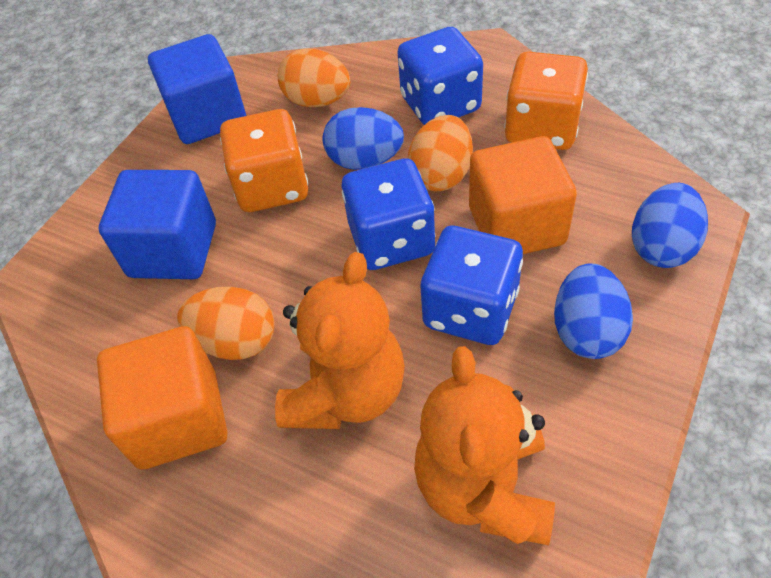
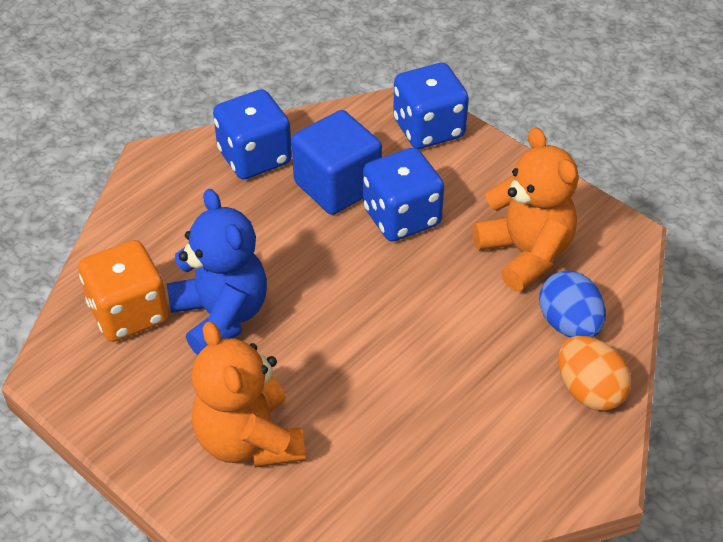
blue cube: [99,170,216,279] [148,34,246,144] = 2 -> [291,110,382,215] = 1
blue egg: [323,107,404,170] [554,263,633,359] [632,183,708,268] = 3 -> [539,271,606,338] = 1
blue teddy bear: none = 0 -> [167,189,267,355] = 1
orange cube: [97,326,227,470] [469,136,577,254] = 2 -> none = 0
orange dice: [220,109,308,212] [504,52,588,150] = 2 -> [78,240,169,342] = 1
orange egg: [177,287,275,360] [278,48,350,107] [408,115,473,191] = 3 -> [558,336,631,411] = 1

